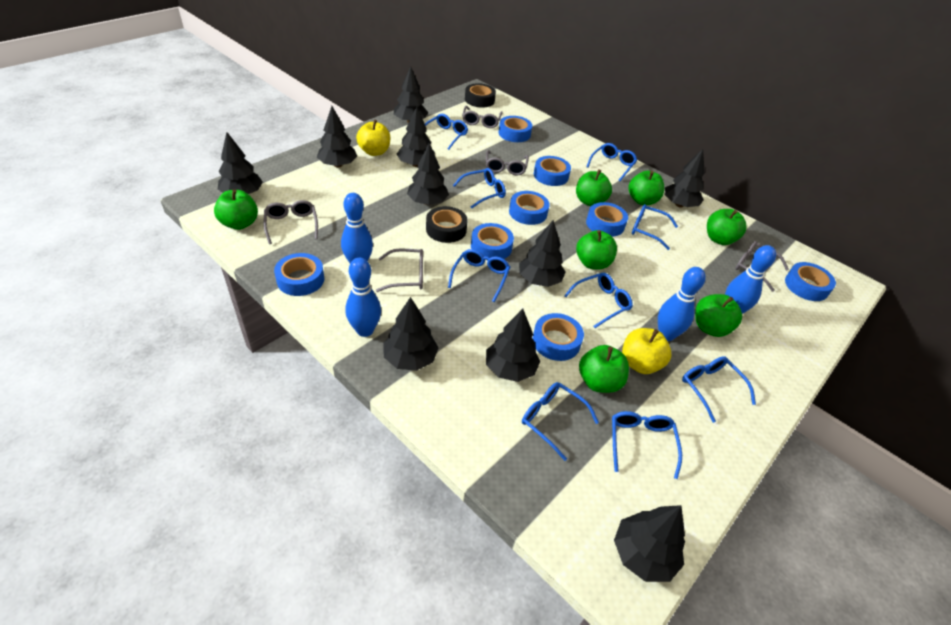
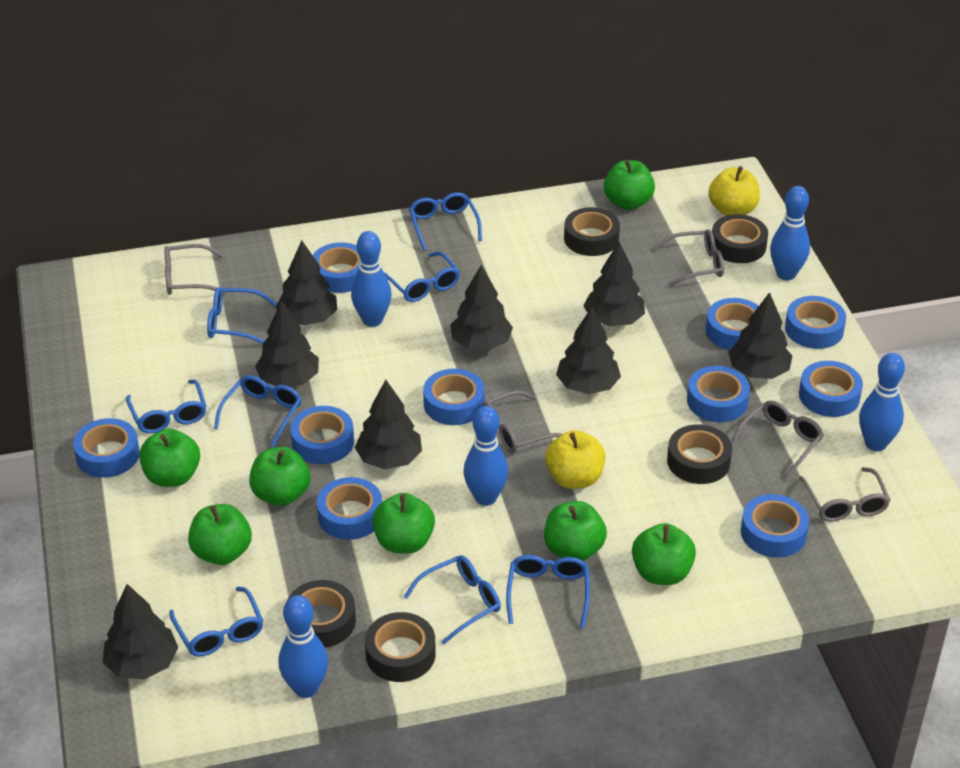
black tape: [426,206,468,243] [465,83,496,108] = 2 -> [287,580,356,648] [365,612,436,682] [564,207,620,256] [667,424,732,484] [712,214,768,263] = 5
black tree: [218,132,263,194] [317,106,357,168] [383,297,439,371] [394,66,428,123] [397,106,435,167] [407,143,449,205] [486,309,540,382] [519,220,565,287] [614,505,685,582] [664,149,705,208] = 10 -> [103,584,178,679] [255,300,319,387] [276,240,337,325] [355,380,422,469] [450,265,513,350] [556,307,621,394] [583,242,645,326] [728,292,792,379] = 8
blue bowling pin: [341,193,373,263] [345,258,381,337] [658,267,706,341] [725,245,776,314] = 4 -> [279,595,328,698] [351,231,392,327] [464,406,508,506] [770,186,810,280] [859,353,905,451] = 5
blue glasses: [425,114,468,150] [448,249,510,302] [453,168,506,208] [522,382,599,461] [564,273,633,328] [586,143,637,181] [612,411,682,479] [632,204,678,250] [682,357,756,423] = 9 -> [126,379,206,433] [169,586,263,656] [207,287,277,344] [214,375,302,448] [384,251,460,302] [403,555,501,645] [409,192,482,251] [506,555,590,628] = 8
blue tape: [274,253,324,296] [471,223,514,260] [498,116,532,142] [509,191,550,225] [532,313,584,361] [534,156,571,186] [586,202,628,237] [785,262,836,301] = 8 -> [73,418,140,478] [290,406,354,464] [313,243,360,293] [317,477,382,540] [423,369,485,425] [687,366,750,422] [706,298,759,350] [741,494,809,558] [785,296,846,349] [799,361,863,417] = 10

